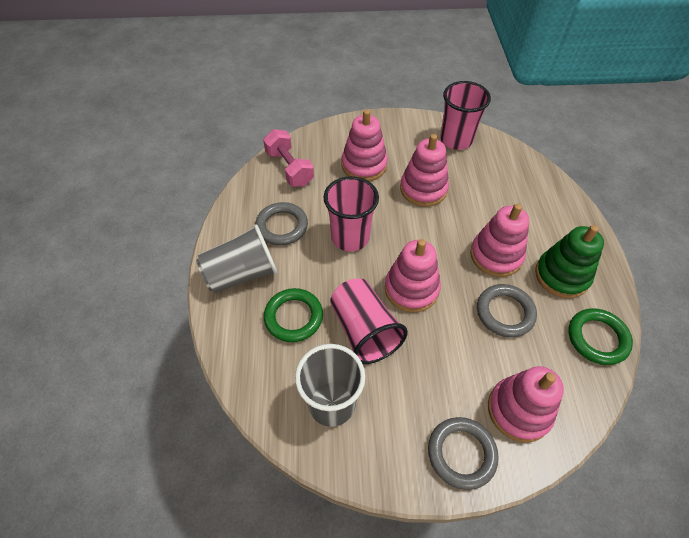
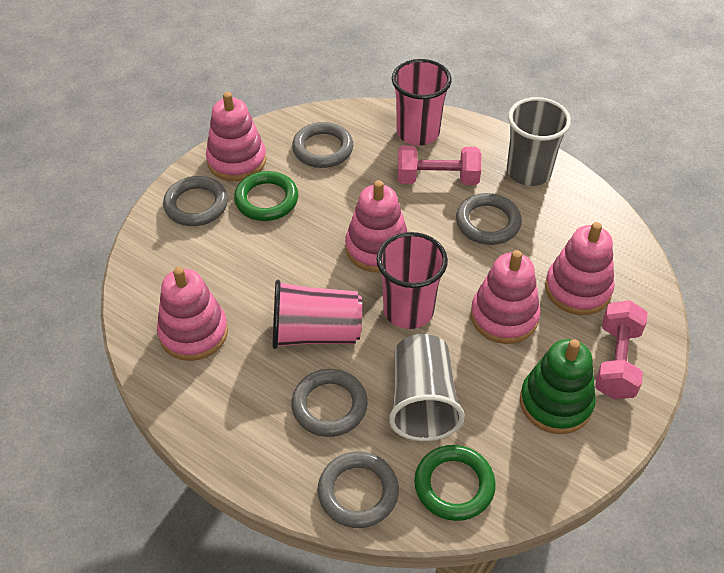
grey ring: [255,202,308,246] [428,417,499,490] [477,284,537,337] = 3 -> [163,176,228,226] [291,369,368,437] [292,122,353,168] [317,451,399,528] [456,193,522,245] = 5
pink dumbbell: [263,129,314,187] = 1 -> [398,146,481,185] [595,300,648,399] = 2

